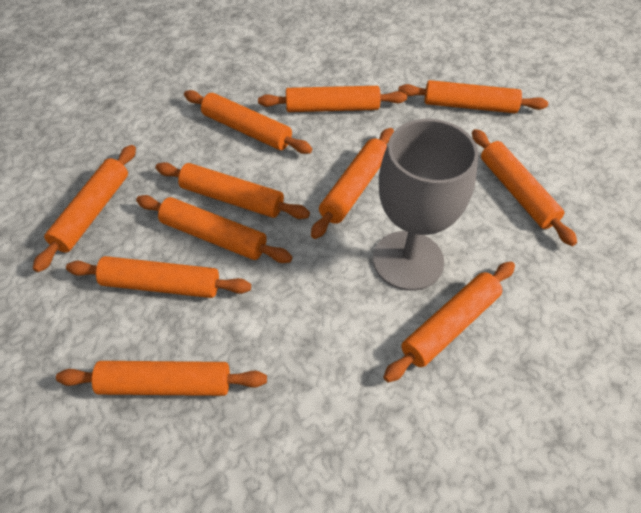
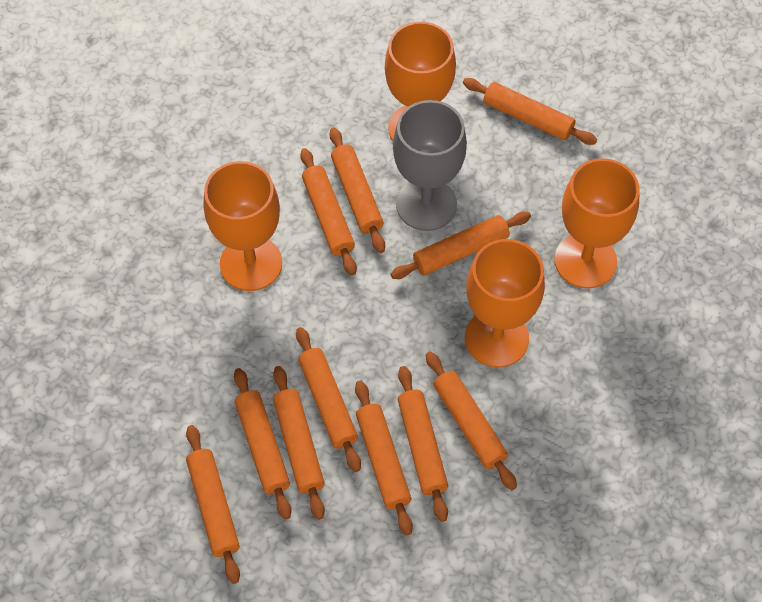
orange goblet: none = 0 -> [204,161,282,291] [385,22,456,141] [465,239,545,368] [555,158,640,288] = 4

